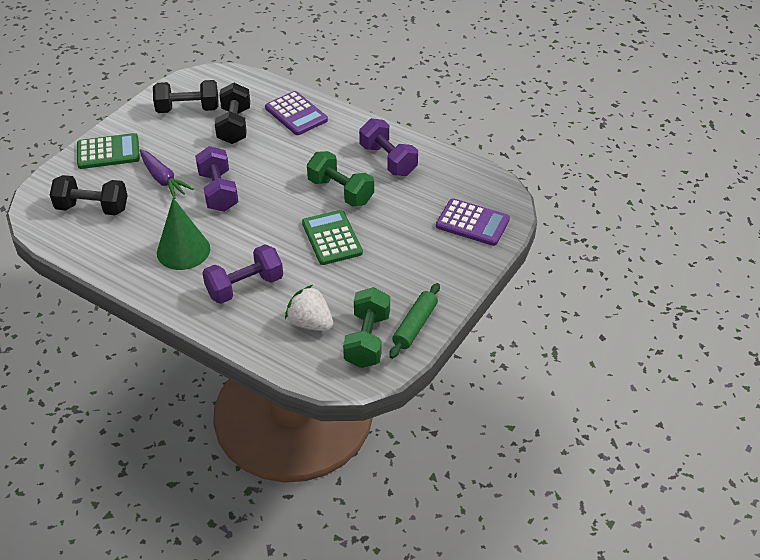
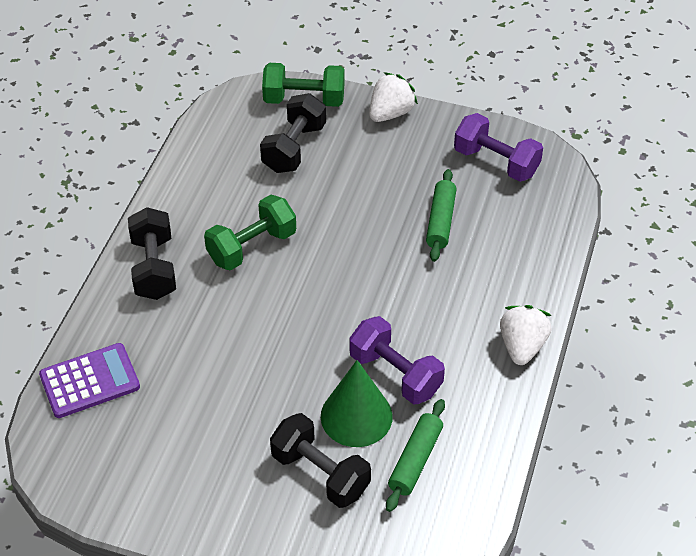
green calculator: [77,133,140,169] [302,210,363,265] = 2 -> none = 0
green rolling pin: [389,283,440,359] = 1 -> [386,399,445,512] [426,169,457,262] = 2
purple calculator: [265,91,328,135] [436,198,510,246] = 2 -> [39,343,140,418] = 1
purple carrot: [140,149,194,199] = 1 -> none = 0
purple dumbbell: [195,146,238,212] [202,245,283,304] [359,118,418,176] = 3 -> [349,316,445,405] [454,113,543,182] = 2
white strawberry: [285,285,333,331] = 1 -> [369,72,418,122] [500,305,552,365] = 2

